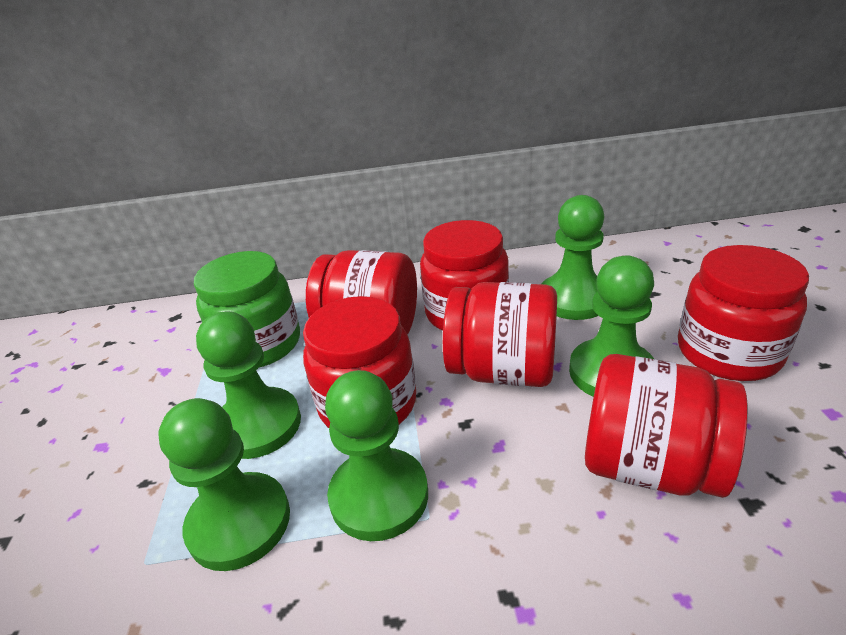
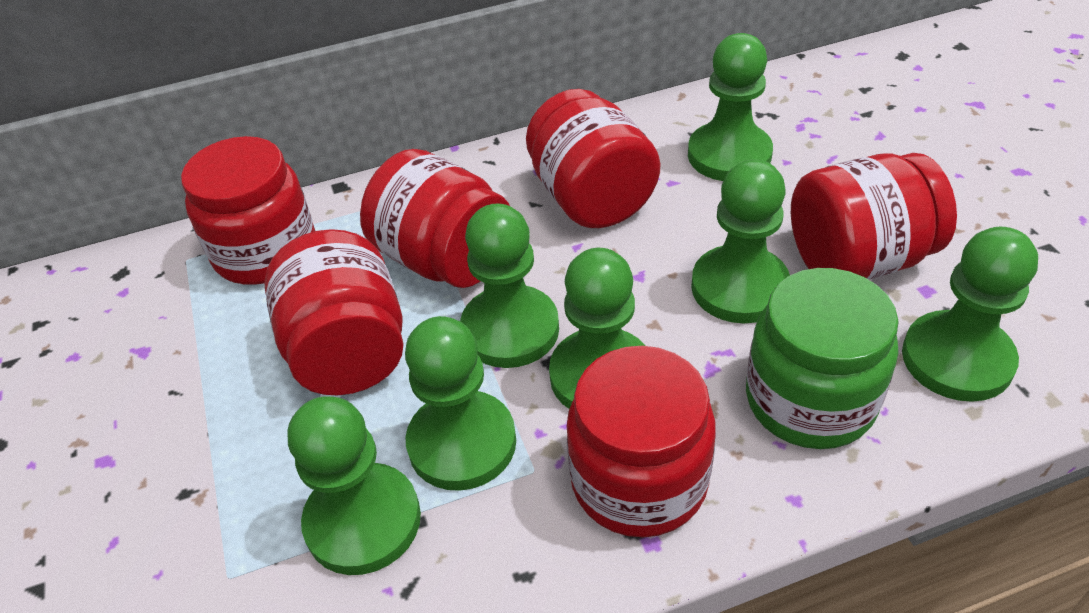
green pawn: [158,398,290,571] [196,311,301,459] [325,370,428,541] [542,195,604,320] [569,255,654,397] = 5 -> [288,396,421,575] [405,316,516,491] [460,203,559,368] [549,248,646,409] [688,33,773,181] [691,159,790,323] [902,227,1038,402] = 7

